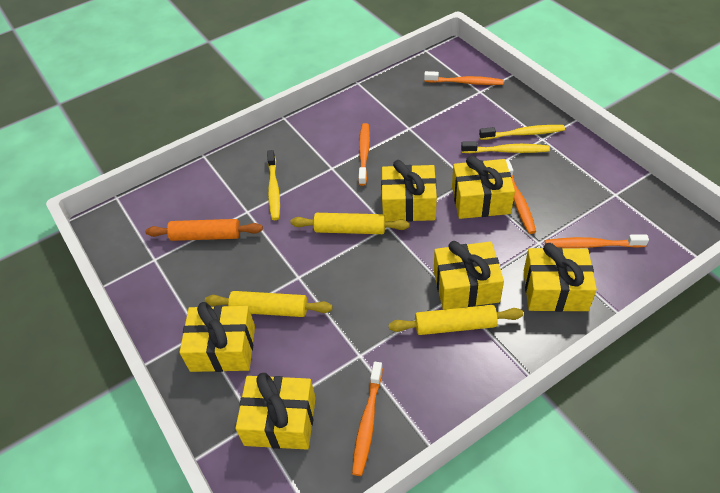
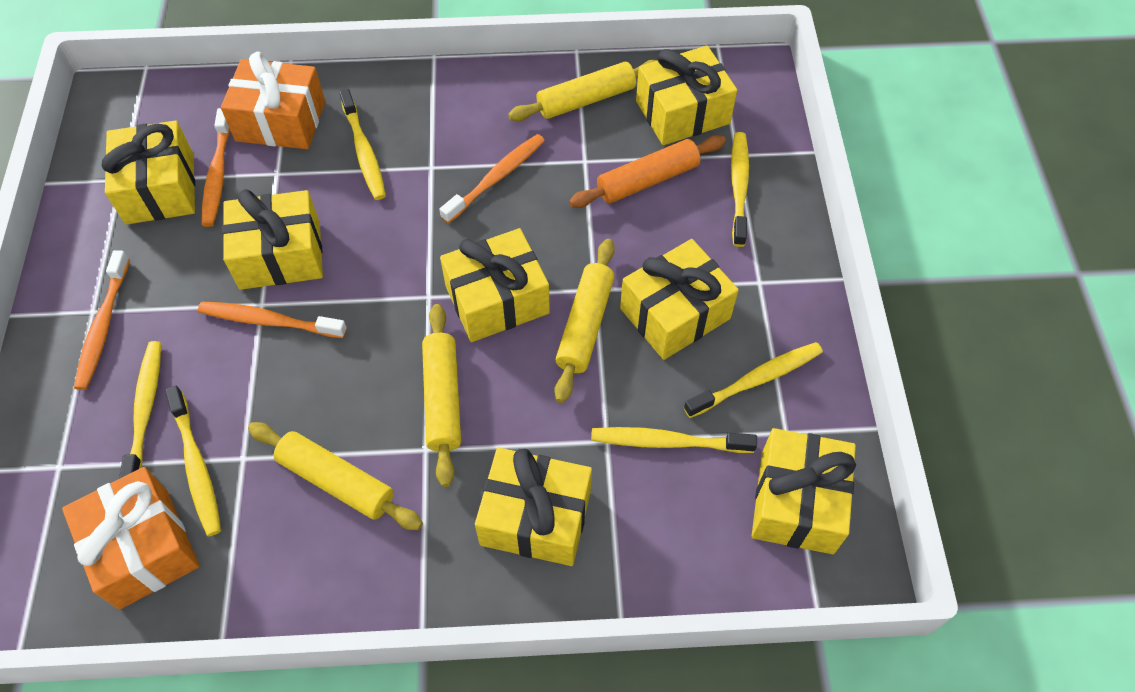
orange gift: none = 0 -> [62,467,200,610] [221,52,325,149] = 2
orange toothbrush: [352,362,383,476] [358,123,370,186] [424,71,504,85] [506,160,536,234] [545,235,649,248] = 5 -> [74,250,130,390] [198,301,347,338] [202,108,230,227] [440,134,545,224] = 4
yellow gift: [179,302,255,372] [235,373,316,450] [381,160,437,222] [434,241,504,310] [452,156,515,219] [524,243,597,312] = 6 -> [102,120,195,225] [222,189,323,290] [440,228,550,342] [475,447,592,566] [620,239,739,360] [636,46,737,145] [752,428,856,554] = 7
yellow rolling pin: [205,291,333,317] [291,213,409,234] [389,305,524,335] = 3 -> [248,422,423,530] [422,304,461,487] [508,60,657,121] [554,239,615,403] = 4
yellow toothbrush: [267,150,280,220] [461,141,550,153] [479,125,565,140] = 3 -> [119,341,161,479] [165,386,221,536] [339,89,386,200] [591,427,757,453] [684,342,823,418] [731,132,749,247] = 6

